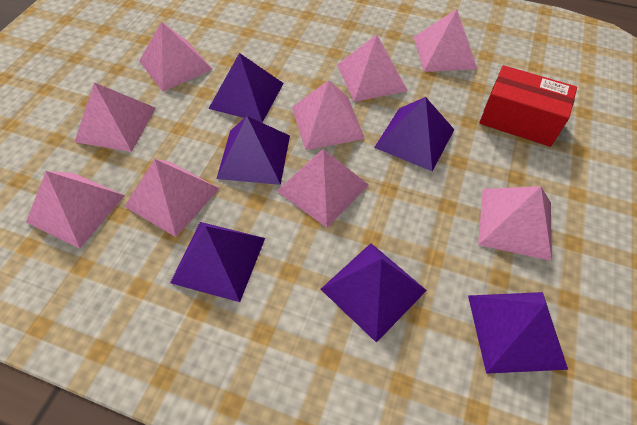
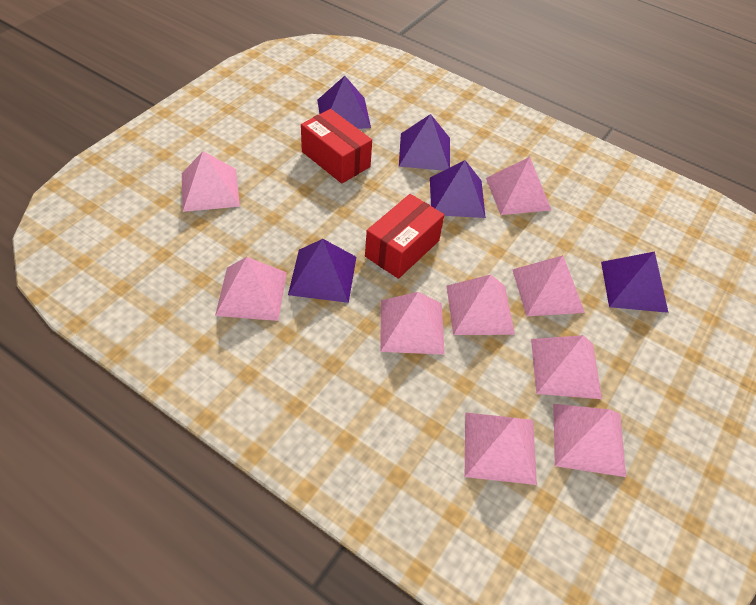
purple pyramid: [170,222,265,302] [208,53,284,122] [216,116,290,185] [321,243,427,343] [374,97,455,171] [468,292,568,374] = 6 -> [288,239,356,303] [317,76,371,129] [399,114,450,171] [430,160,486,218] [601,251,669,313] = 5
red box: [479,65,577,147] = 1 -> [301,109,372,183] [365,194,444,279] = 2

